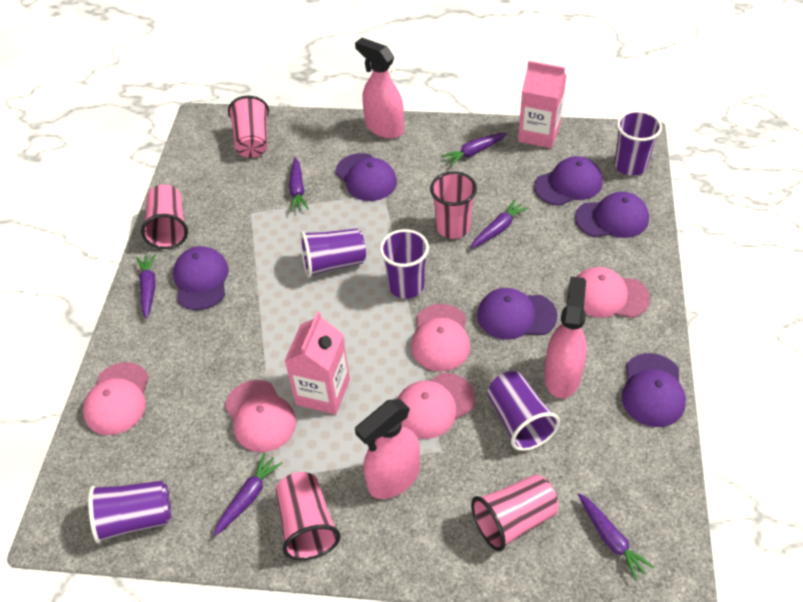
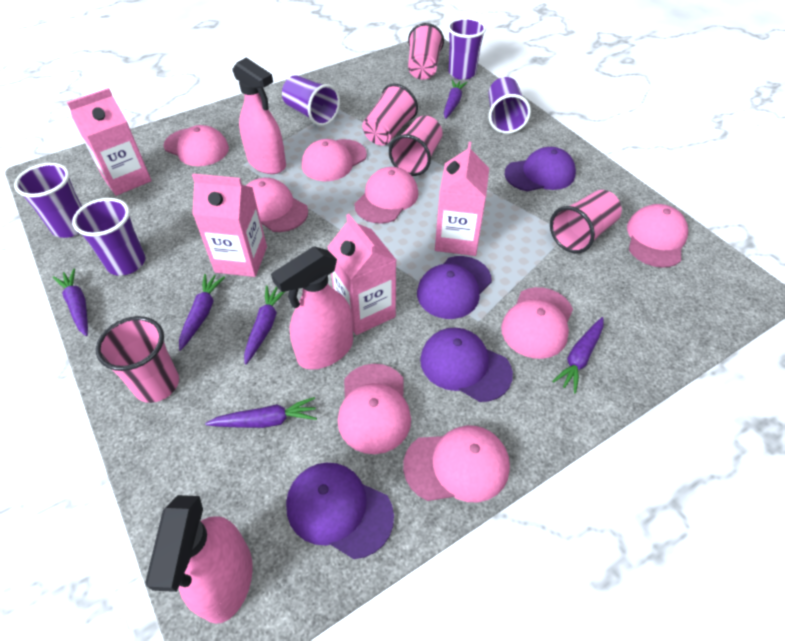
pink cap: [83,362,149,435] [225,380,296,452] [397,373,475,439] [411,304,470,371] [577,267,650,318] = 5 -> [164,125,229,166] [246,178,308,232] [302,139,367,181] [338,364,411,454] [354,167,419,224] [403,426,510,502] [501,287,573,359] [627,204,688,268] = 8
pink carton: [284,312,350,414] [518,61,567,148] = 2 -> [67,88,152,196] [192,174,267,277] [328,214,396,335] [435,142,489,256] = 4
purple cap: [173,246,229,310] [336,153,397,201] [477,288,558,340] [534,156,603,206] [575,192,649,238] [622,353,686,427] = 6 -> [286,463,394,559] [417,256,492,319] [420,328,513,402] [505,147,576,191] = 4

